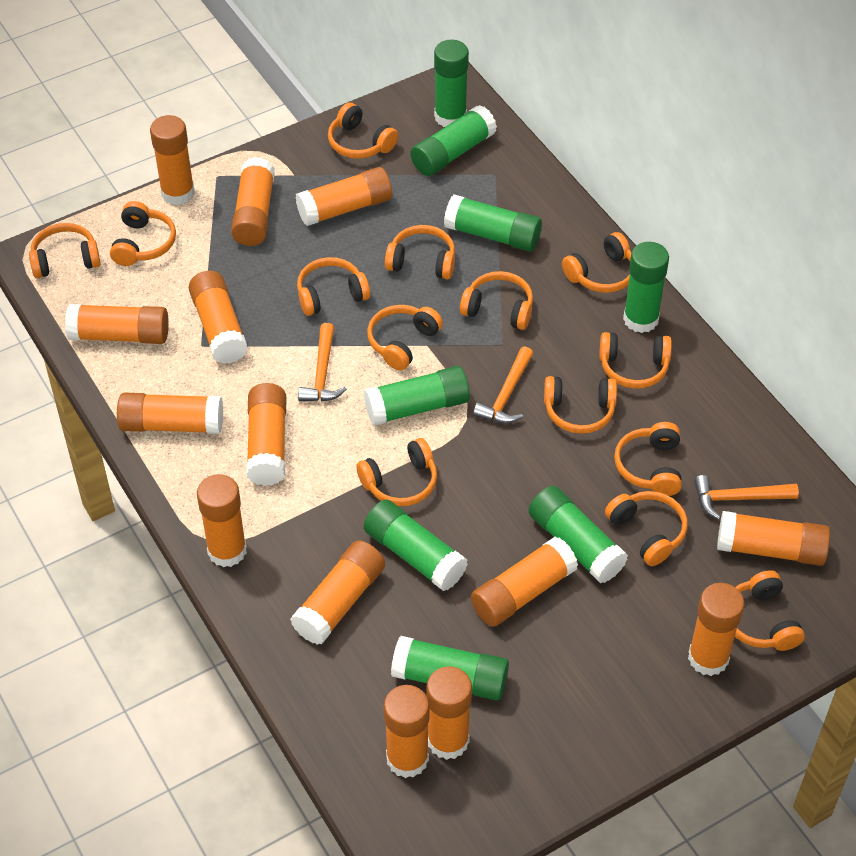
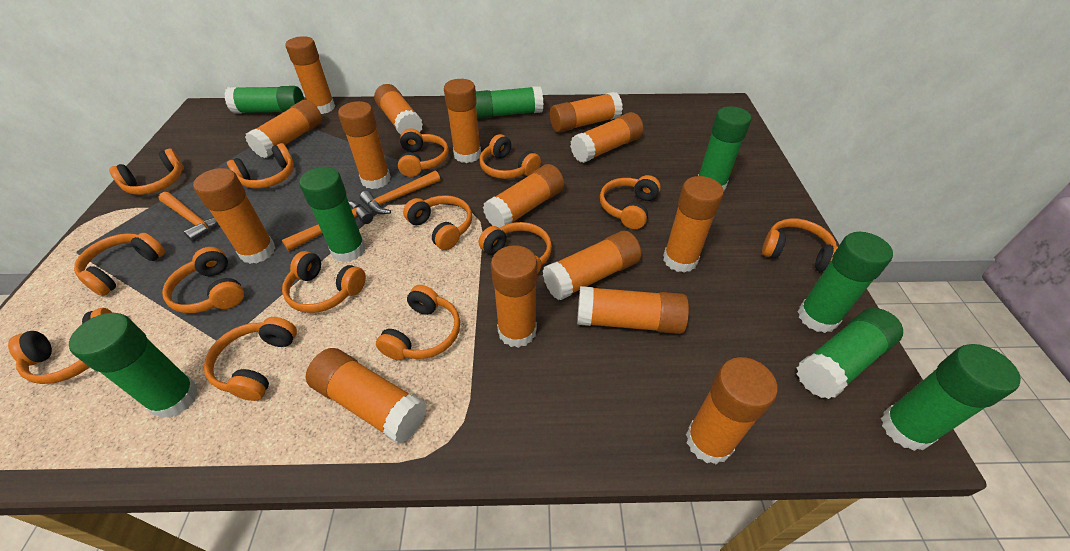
orange glue stick: [65,304,169,344] [117,393,223,434] [150,115,195,205] [189,271,248,364] [197,474,247,567] [231,157,275,246] [246,383,286,486] [290,540,385,645] [295,167,392,226] [384,685,430,778] [426,666,472,760] [471,537,578,627] [688,583,744,676] [717,511,830,566] = 14 -> [193,168,276,264] [245,100,322,158] [285,36,335,114] [306,348,427,444] [338,101,391,189] [374,84,423,135] [444,79,481,163] [483,164,564,228] [491,245,537,348] [543,231,641,300] [550,92,623,133] [570,112,643,163] [577,286,689,334] [663,176,724,273] [686,357,778,464] = 15

